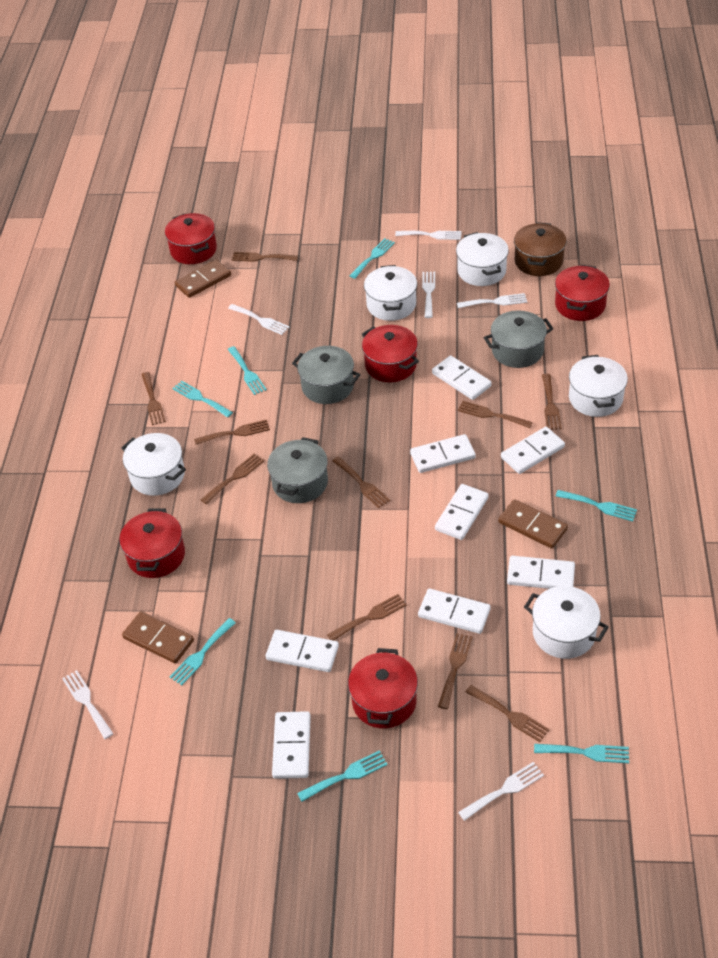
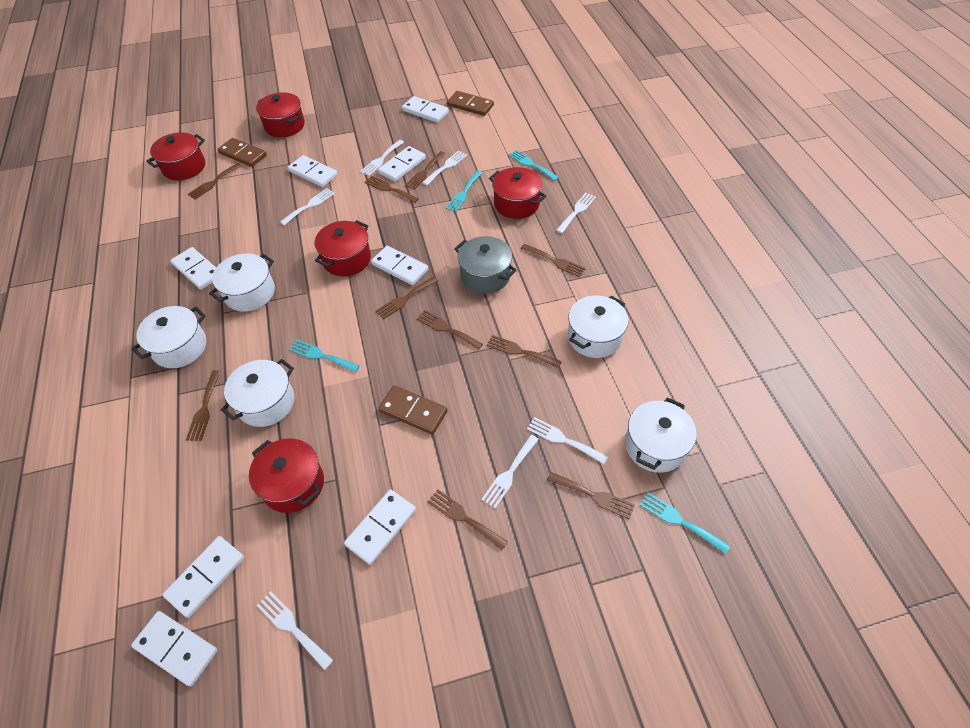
brown pot: [514,222,566,276] = 1 -> none = 0
grey pot: [267,437,328,503] [292,346,360,404] [484,310,554,368] = 3 -> [454,236,517,294] = 1
turquoise fork: [170,618,236,685] [172,381,233,417] [228,346,267,395] [297,750,388,802] [349,238,395,279] [534,744,629,763] [556,490,637,521] = 7 -> [289,340,360,372] [446,170,482,212] [509,150,559,181] [640,492,730,554] = 4
white fork: [62,670,114,739] [228,304,289,335] [395,231,462,240] [422,272,435,318] [457,293,527,308] [458,762,544,821] = 6 -> [256,591,333,670] [280,188,335,225] [360,140,404,176] [422,150,467,185] [481,435,539,508] [527,417,608,464] [556,193,596,233] = 7

